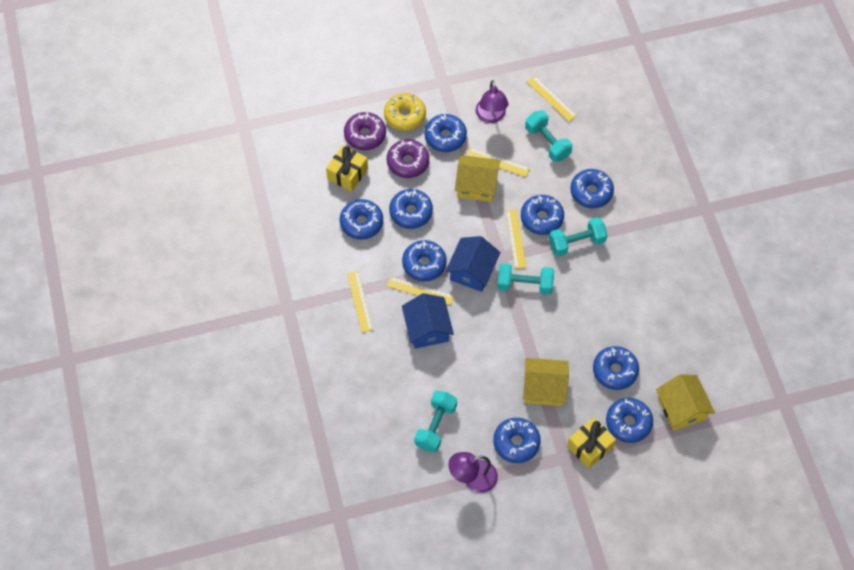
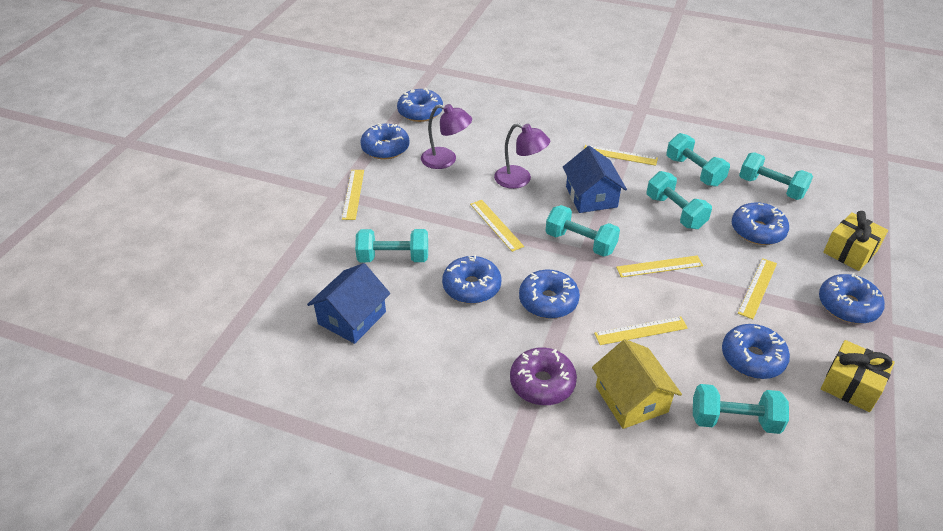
blue donut: [340,199,383,240] [389,189,433,229] [402,240,447,281] [424,114,467,152] [493,418,541,463] [521,195,564,235] [570,169,614,208] [593,346,639,390] [606,398,653,443] = 9 -> [360,123,410,159] [397,88,443,122] [442,255,501,304] [519,270,580,319] [722,324,790,379] [732,202,789,245] [819,273,885,324] = 7
purple donut: [344,112,386,150] [387,139,429,178] = 2 -> [510,348,577,405] = 1
turquoise dumbbell: [415,391,457,452] [497,263,554,295] [525,110,572,162] [549,217,607,257] = 4 -> [355,229,428,262] [546,205,620,257] [647,171,712,229] [666,133,730,186] [693,384,789,434] [739,153,813,200] = 6
yellow donut: [384,93,426,131] = 1 -> none = 0
yellow house: [455,155,500,202] [523,358,569,406] [656,374,715,431] = 3 -> [592,339,682,429] = 1
yellow ruler: [347,271,373,332] [387,277,454,305] [466,148,530,177] [506,210,526,269] [527,76,577,122] = 5 -> [342,170,364,220] [470,200,524,252] [583,145,658,166] [594,317,688,345] [616,256,703,277] [738,258,777,319] = 6

